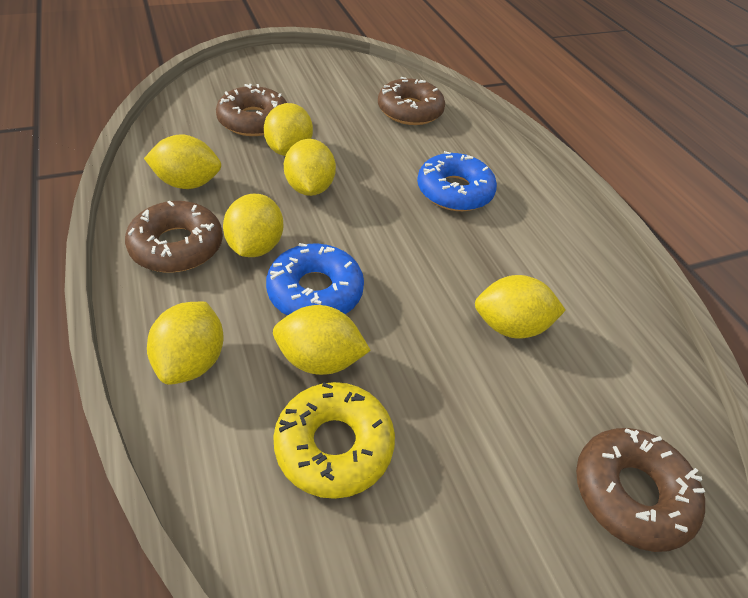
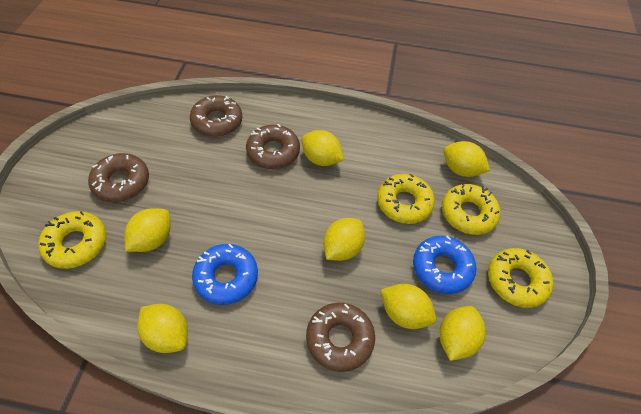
yellow donut: [273,382,395,499] = 1 -> [38,211,106,269] [377,174,435,224] [441,184,500,235] [488,248,553,308] = 4

